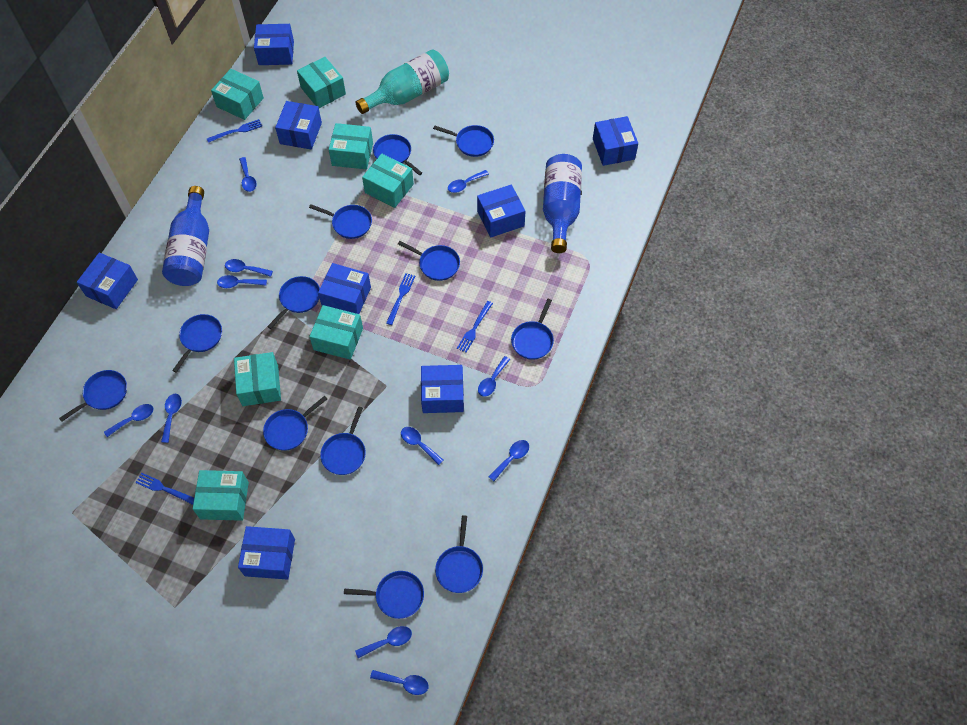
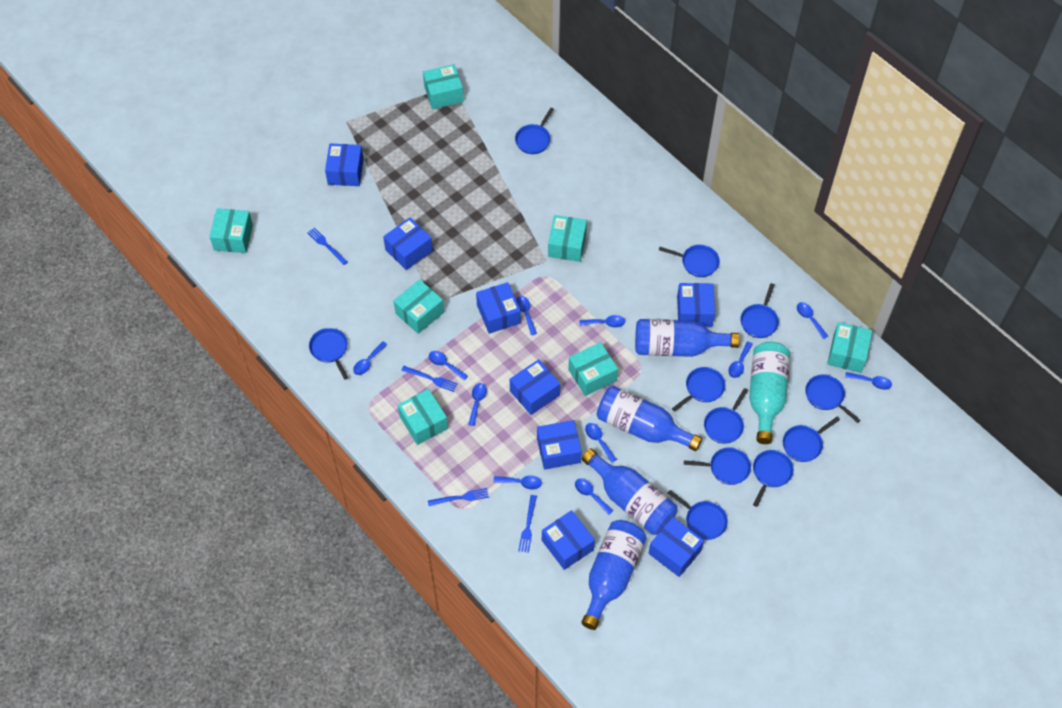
blue bottle: [162,186,209,286] [543,154,582,253] = 2 -> [581,520,647,630] [582,448,678,535] [597,386,702,451] [635,319,740,357] = 4
blue pan: [59,370,127,421] [172,314,222,373] [263,396,327,451] [267,276,320,329] [309,204,372,239] [320,406,366,475] [344,571,424,619] [373,134,422,175] [398,241,460,281] [433,125,494,157] [435,515,483,593] [511,299,554,360] = 12 -> [309,328,348,380] [515,108,554,154] [659,245,720,277] [668,490,728,540] [672,367,725,412] [684,447,751,485] [704,388,748,444] [740,283,779,338] [753,450,794,507] [783,417,840,462] [805,374,861,423] = 11

